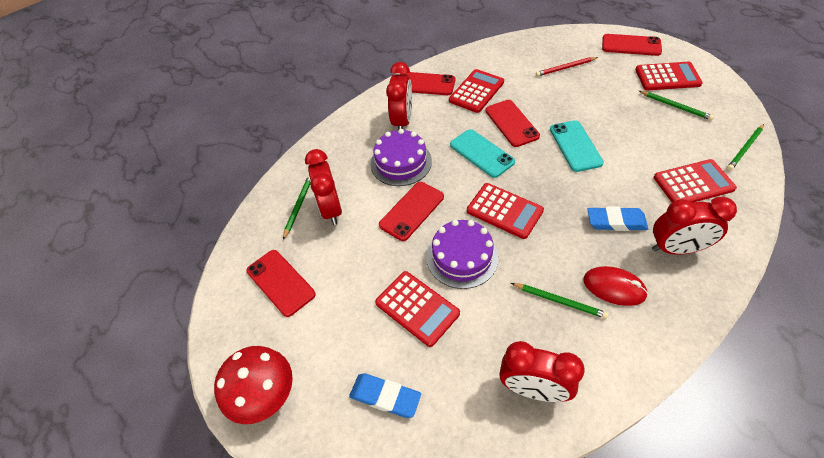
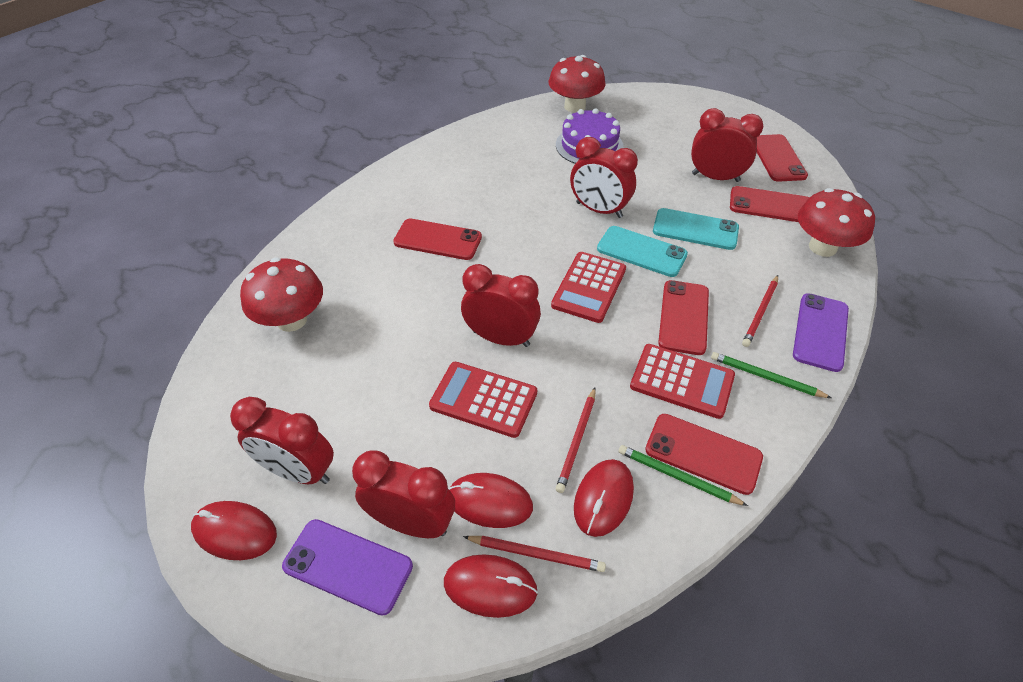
blue eraser: [349,373,421,418] [587,207,648,231] = 2 -> none = 0
green pencil: [283,175,311,240] [511,283,609,319] [639,91,714,121] [727,124,764,171] = 4 -> [619,445,748,506] [711,352,831,398] = 2
purple cake: [370,129,432,186] [427,220,499,289] = 2 -> [556,108,624,164] = 1
purple phone: none = 0 -> [282,519,413,616] [793,293,849,372] = 2
red calculator: [375,271,460,347] [449,69,504,113] [467,183,544,239] [635,62,703,90] [654,159,737,203] = 5 -> [429,362,537,438] [551,252,626,323] [630,344,735,419] = 3
red clock: [305,149,342,225] [386,62,412,130] [499,341,585,402] [652,197,737,255] = 4 -> [230,397,334,484] [352,450,455,538] [461,264,541,347] [570,137,638,218] [691,108,763,182] = 5
red mouse: [584,266,648,306] = 1 -> [191,501,277,560] [444,554,538,618] [449,473,533,528] [574,459,634,537] = 4
red mushroom: [214,346,293,424] = 1 -> [240,257,323,332] [548,55,606,113] [798,188,875,257] = 3
red pencil: [536,57,598,77] = 1 -> [463,536,606,572] [556,387,596,493] [742,275,778,347] = 3

